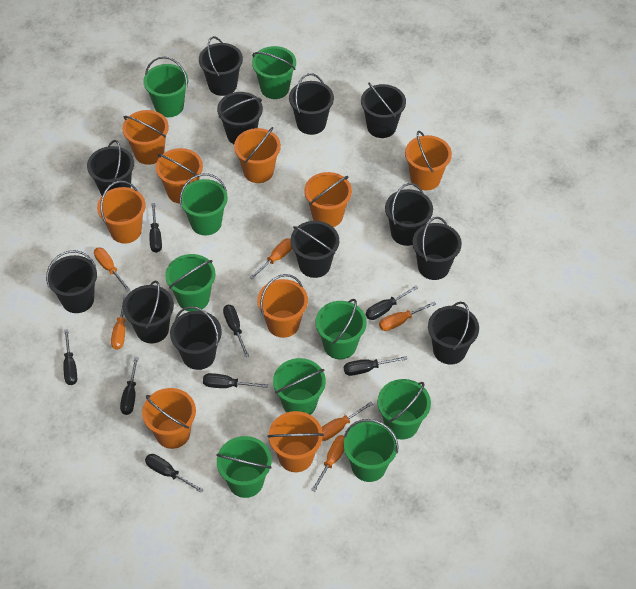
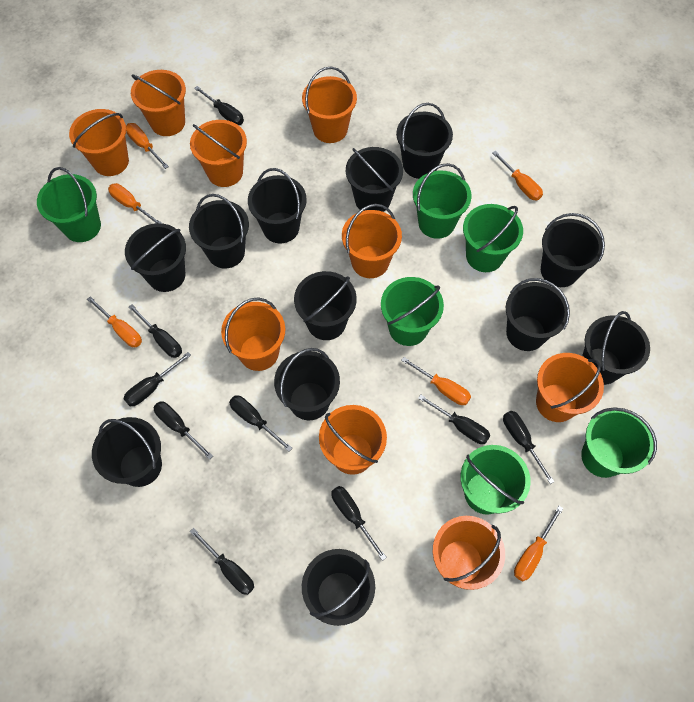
black screwdriver: [63,329,77,385] [120,357,139,415] [145,454,204,493] [149,203,162,253] [203,373,268,388] [223,305,249,357] [344,356,407,376] [366,285,418,320] = 8 -> [123,352,191,406] [128,304,182,358] [154,401,213,460] [190,528,254,595] [194,86,244,125] [229,395,292,451] [331,486,387,561] [418,395,490,444] [503,411,555,484] = 9
green bucket: [143,56,188,117] [165,254,215,312] [179,173,228,235] [216,436,272,498] [252,46,296,99] [273,358,326,415] [316,299,367,359] [344,419,399,482] [378,379,431,440] = 9 -> [37,167,101,242] [381,277,444,346] [413,163,472,239] [461,445,531,515] [463,204,523,272] [581,407,657,478] = 6

